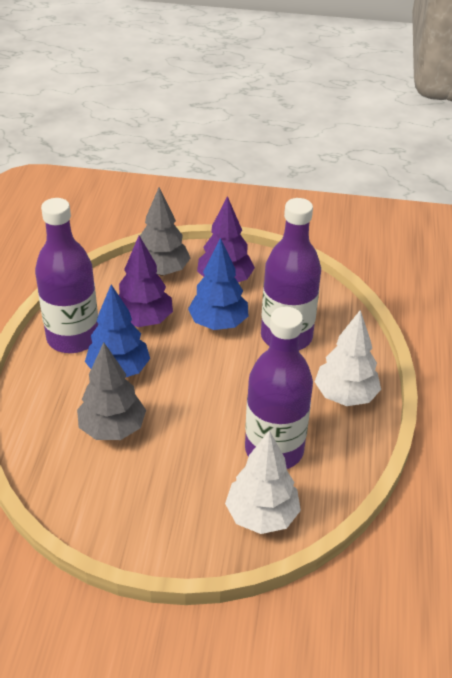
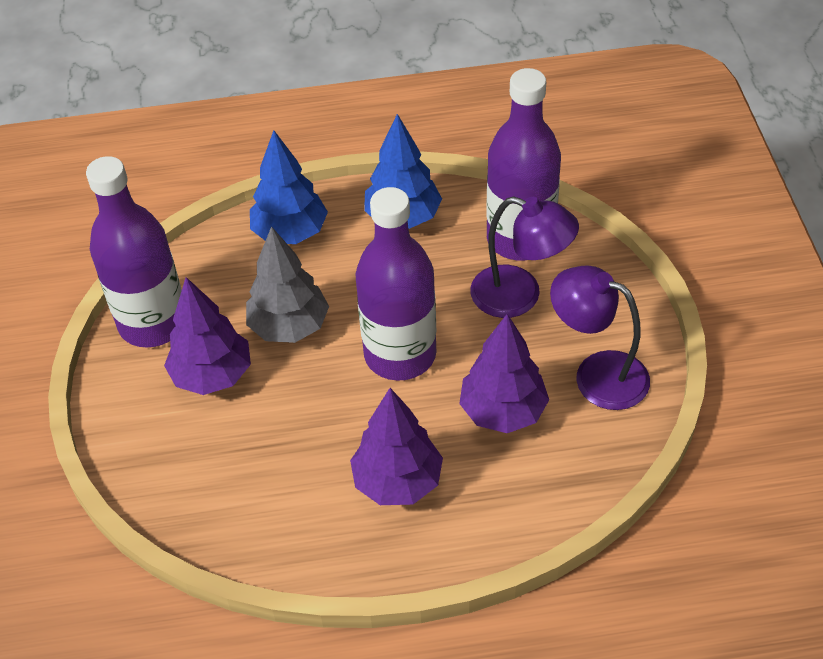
grey tree: [77,342,146,440] [140,187,190,276] = 2 -> [246,226,329,343] = 1
purple lamp: none = 0 -> [470,197,579,318] [550,265,650,410] = 2
purple tree: [119,236,173,327] [197,196,255,282] = 2 -> [164,277,251,395] [350,388,443,505] [459,314,549,433] = 3
white tree: [225,430,301,534] [315,310,381,406] = 2 -> none = 0

